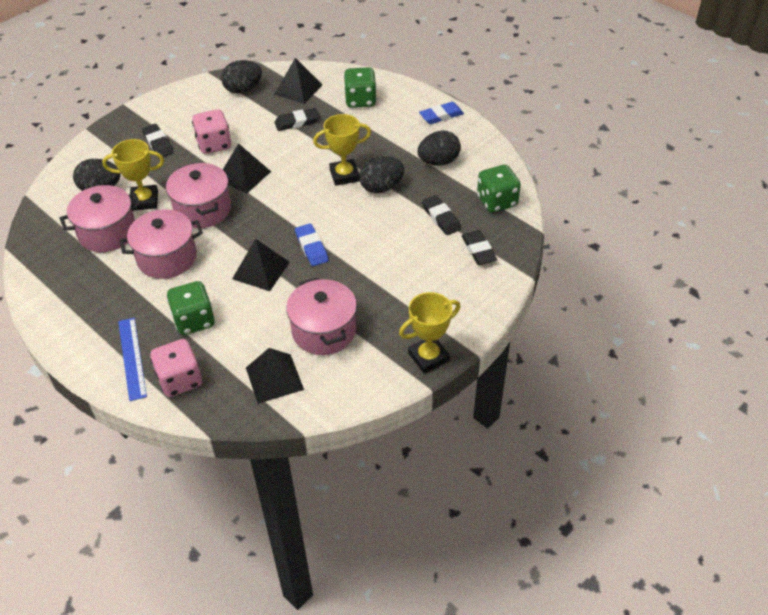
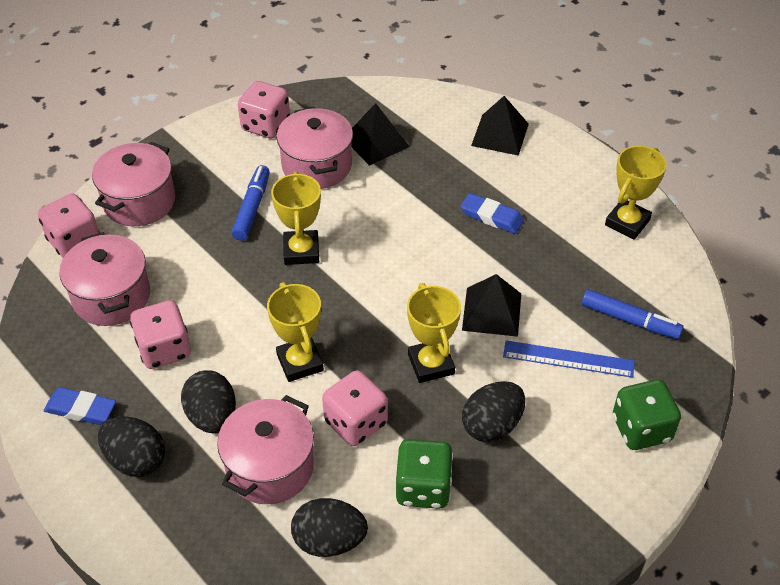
black eraser: [142,124,174,158] [274,108,320,131] [422,195,461,235] [461,230,497,265] = 4 -> none = 0
black pyramid: [223,143,271,193] [232,239,290,291] [246,348,304,404] [275,58,322,104] = 4 -> [351,103,410,166] [462,274,521,337] [471,96,529,156] = 3
blue marker: none = 0 -> [232,165,270,240] [582,289,684,339] = 2
green dice: [167,281,215,335] [344,67,376,108] [477,165,521,213] = 3 -> [395,439,453,509] [613,379,681,450] = 2
pink dice: [150,339,202,397] [192,109,231,154] = 2 -> [38,194,100,258] [130,300,191,369] [238,81,290,139] [322,370,388,446] = 4
yellow trophy: [102,139,164,211] [313,114,371,186] [399,292,461,374] = 3 -> [267,282,324,382] [271,172,321,265] [407,283,461,383] [605,146,667,239] = 4

